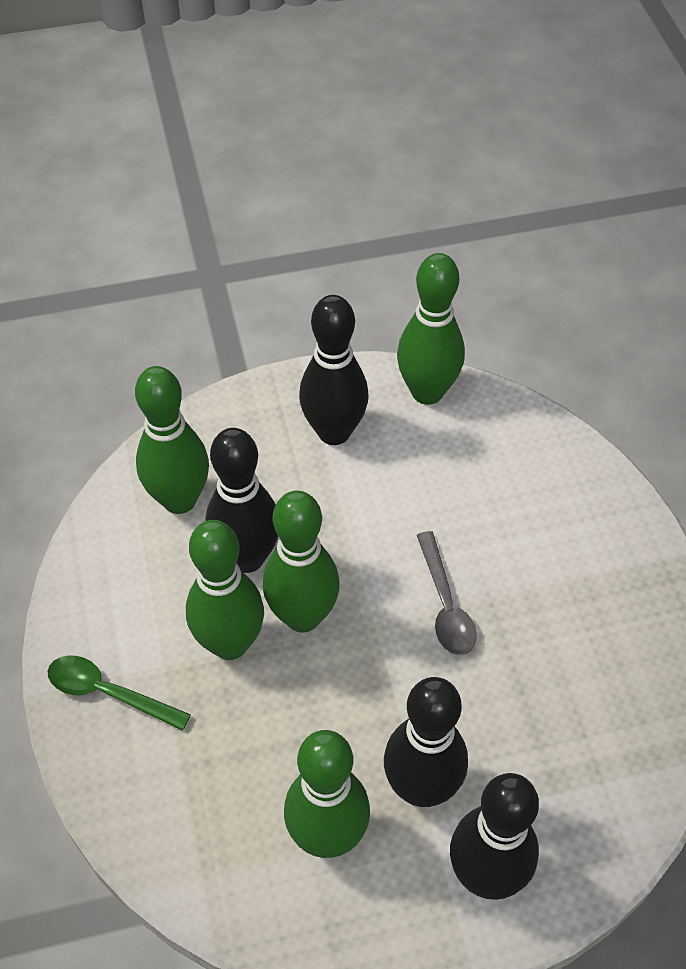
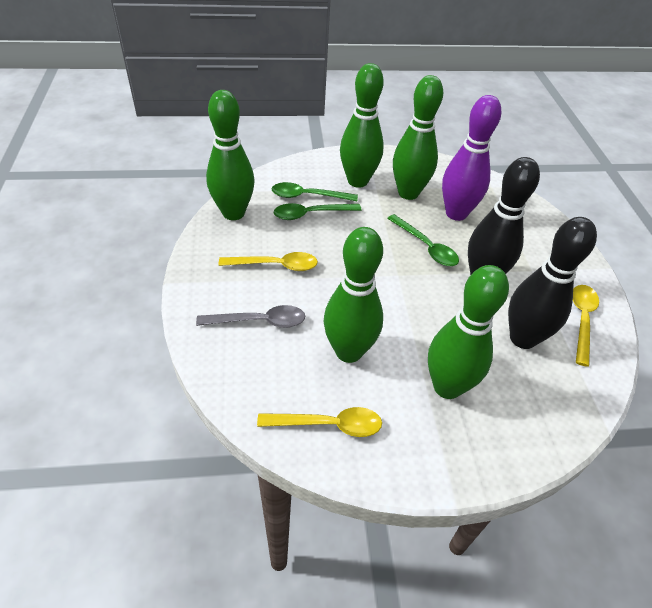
black bowling pin: [206,428,278,573] [299,295,369,445] [384,677,468,807] [450,773,539,900] = 4 -> [468,157,540,275] [508,217,597,349] = 2
green spoon: [48,655,191,731] = 1 -> [272,182,358,201] [274,203,362,220] [387,214,459,266] = 3
purple bowling pin: none = 0 -> [442,95,501,221] = 1
yellow spoon: none = 0 -> [219,252,318,271] [257,407,382,437] [573,285,599,367] = 3

